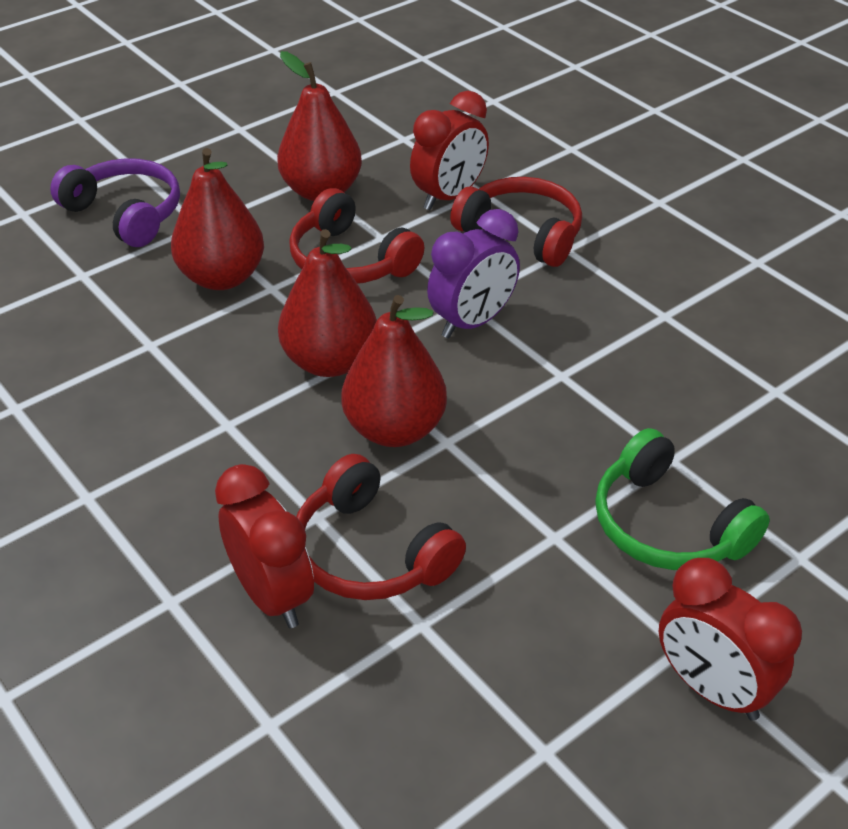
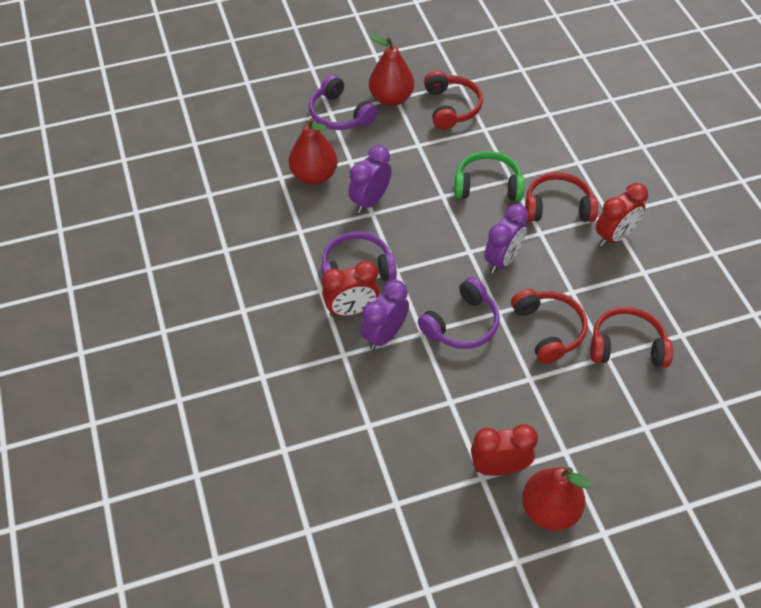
purple clock: [427,209,520,338] = 1 -> [348,145,392,213] [360,280,409,350] [484,204,529,273] = 3
purple headphones: [50,158,180,247] = 1 -> [309,75,378,130] [321,231,397,281] [418,277,500,349] = 3
red headphones: [289,188,424,284] [296,454,466,600] [450,177,582,267] = 3 -> [424,70,483,130] [511,289,588,364] [525,172,598,222] [590,306,673,368] = 4
red pear: [171,148,264,290] [277,51,362,201] [278,229,377,377] [341,295,447,447] = 4 -> [289,118,338,185] [369,34,414,106] [522,467,591,531] = 3

